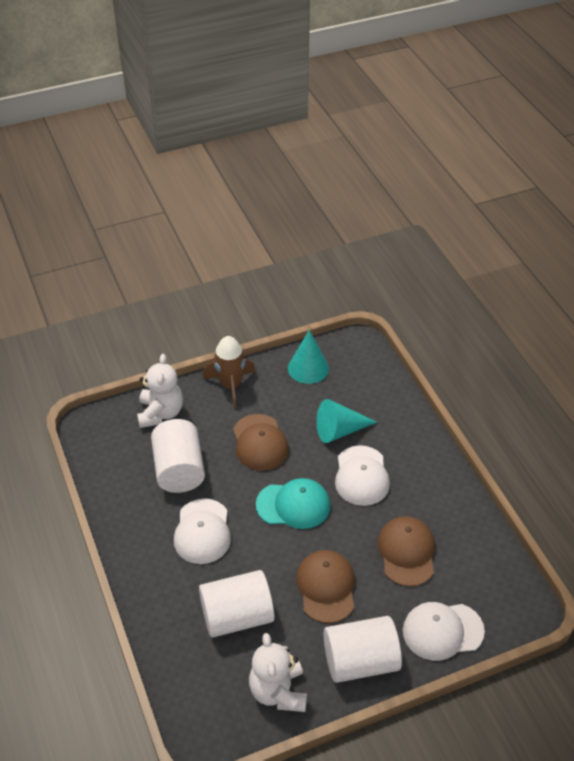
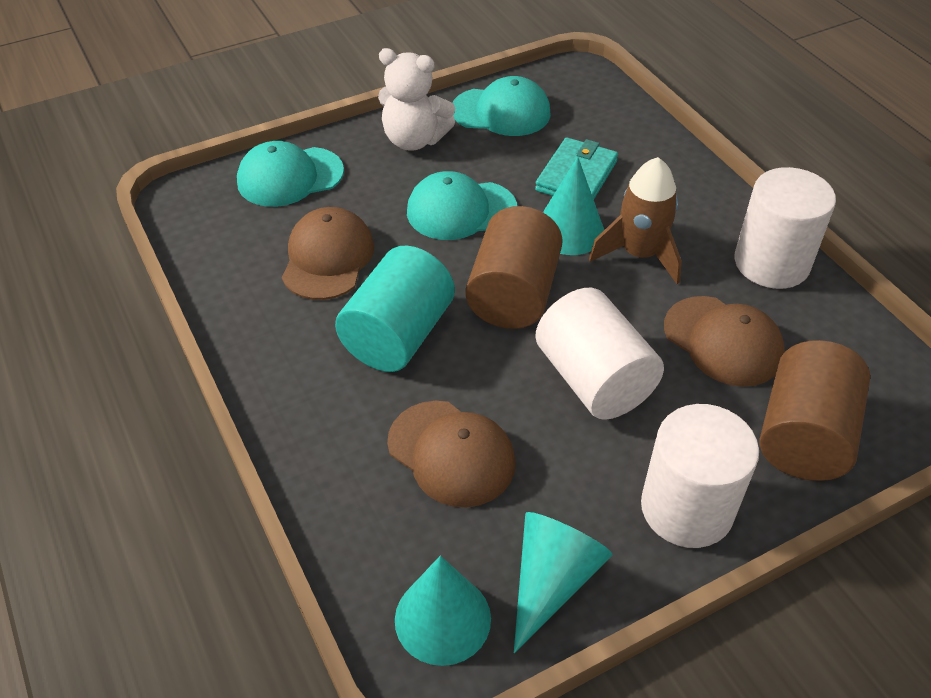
brown cylinder: none = 0 -> [465,206,563,329] [760,340,870,481] = 2
turquoise cap: [256,478,330,529] = 1 -> [237,141,344,207] [407,171,517,240] [452,76,551,136] = 3
turquoise cone: [288,330,329,384] [316,399,377,443] = 2 -> [395,556,491,666] [514,512,613,653] [543,157,604,255] = 3
turquoise cylinder: none = 0 -> [335,246,455,372] = 1
turquoise wallet: none = 0 -> [535,137,618,199] = 1
white cap: [174,498,231,564] [335,445,390,506] [403,602,485,661] = 3 -> none = 0
white teddy bear: [137,354,183,428] [249,633,307,712] = 2 -> [378,48,455,151] = 1

